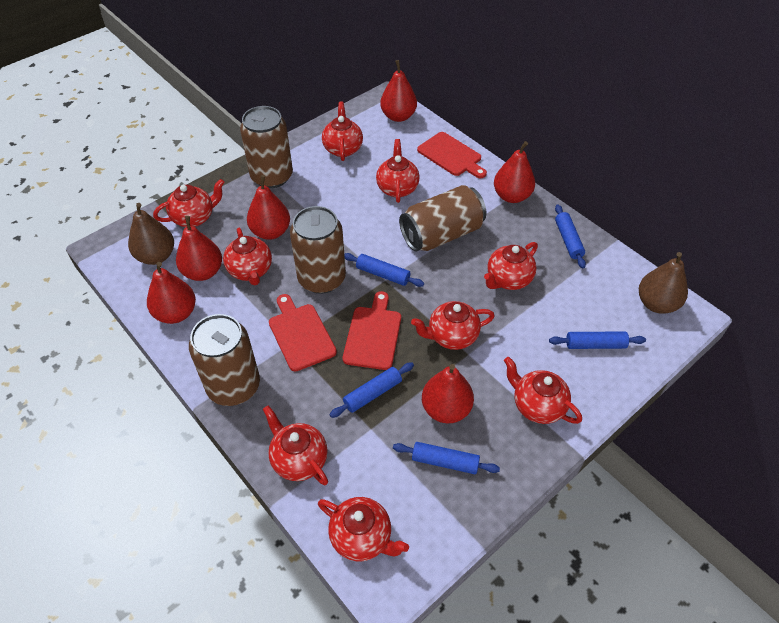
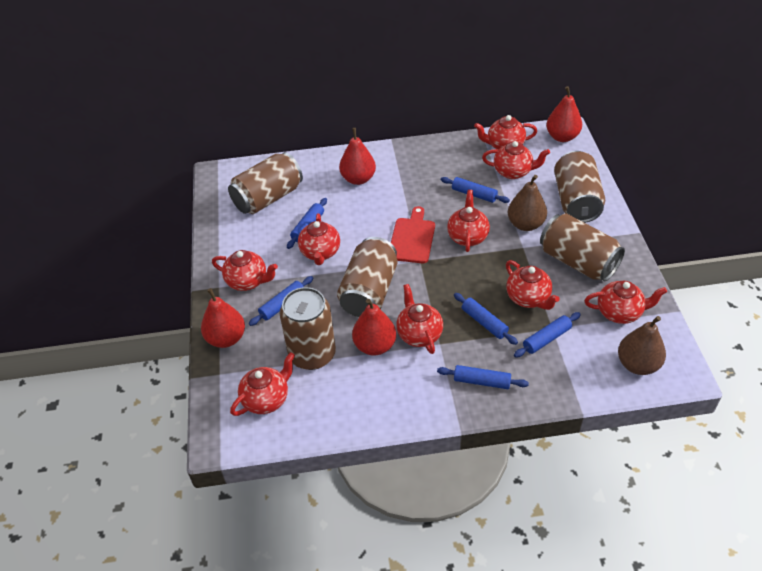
blue rolling pin: [329,362,414,418] [344,253,424,287] [393,442,500,474] [549,331,646,349] [555,204,586,269] = 5 -> [249,276,313,326] [287,198,327,249] [437,365,529,389] [441,177,510,203] [454,293,518,345] [514,312,581,358] = 6
brown can: [189,314,260,406] [240,106,293,188] [290,206,346,294] [399,185,486,252] = 4 -> [228,152,303,214] [280,287,336,370] [337,237,397,317] [540,213,625,282] [554,151,605,223] = 5
red cutting board: [269,294,337,372] [343,291,401,370] [417,132,487,178] = 3 -> [391,206,435,263] = 1
red pear: [147,262,196,324] [176,216,222,281] [247,175,290,240] [380,60,417,122] [422,364,474,423] [494,141,535,203] = 6 -> [201,288,245,348] [339,128,376,185] [352,299,396,356] [546,86,582,142] = 4

